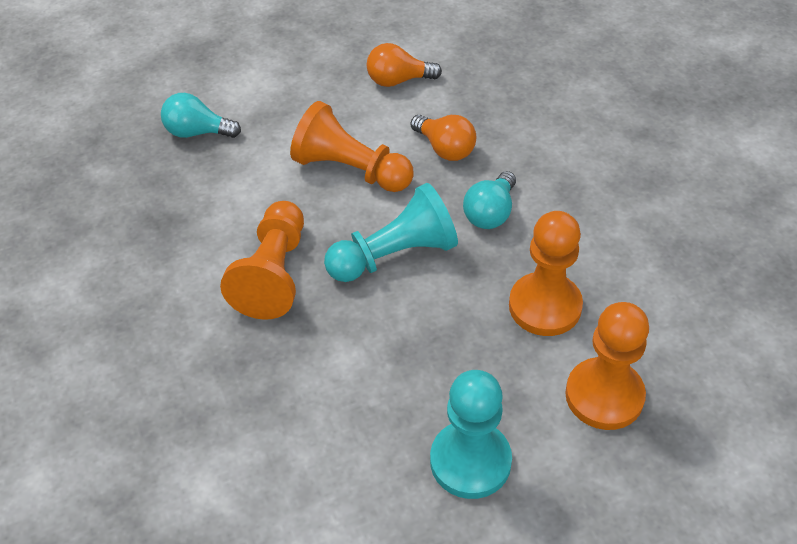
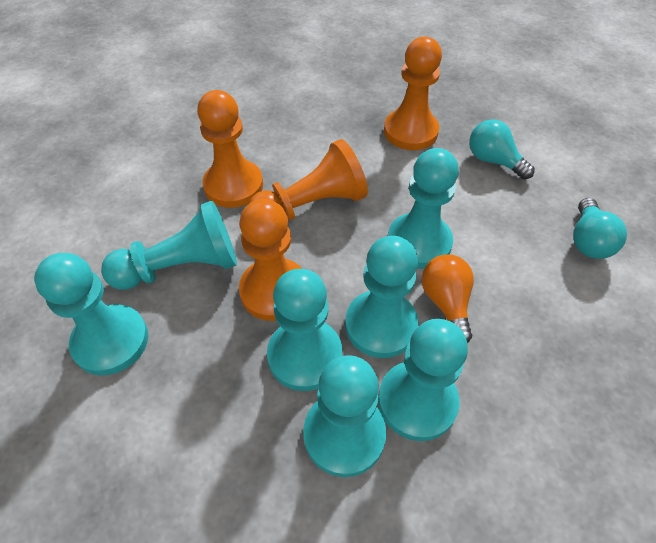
orange light bulb: [367,43,442,87] [411,115,477,161] = 2 -> [422,254,474,343] = 1
turquoise pawn: [324,183,458,282] [430,370,512,499] = 2 -> [34,253,148,376] [101,201,237,290] [267,269,342,391] [303,355,386,477] [345,236,419,358] [378,319,468,441] [388,148,459,269] = 7

